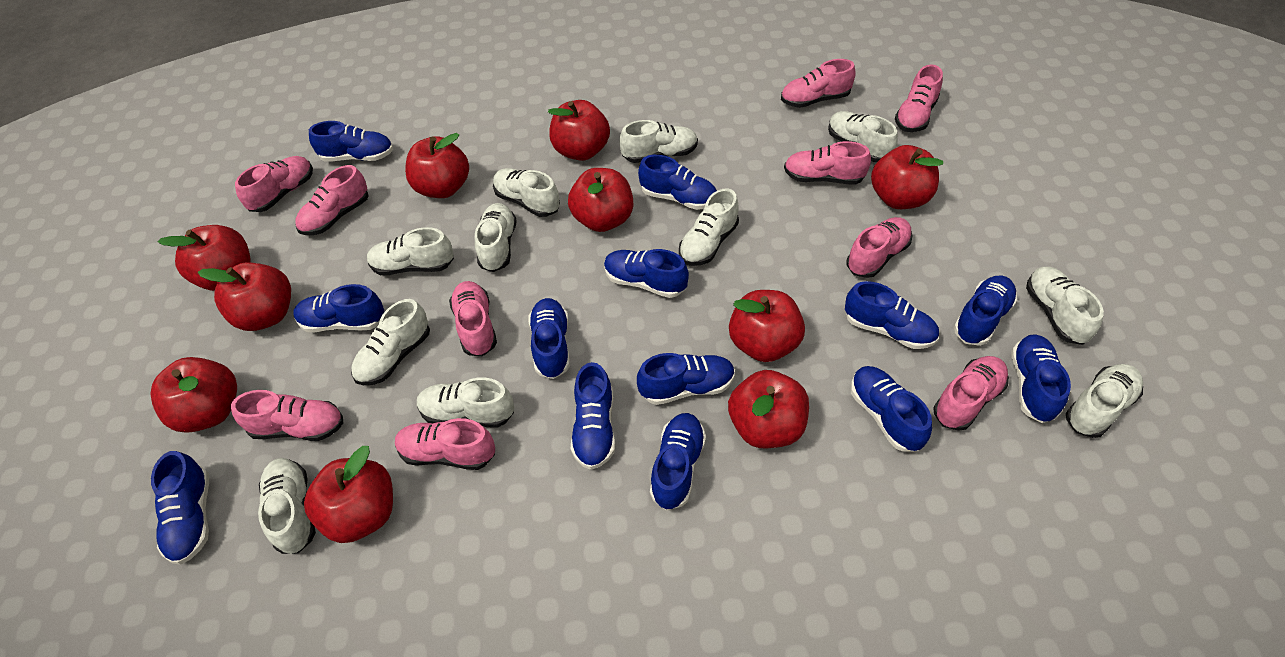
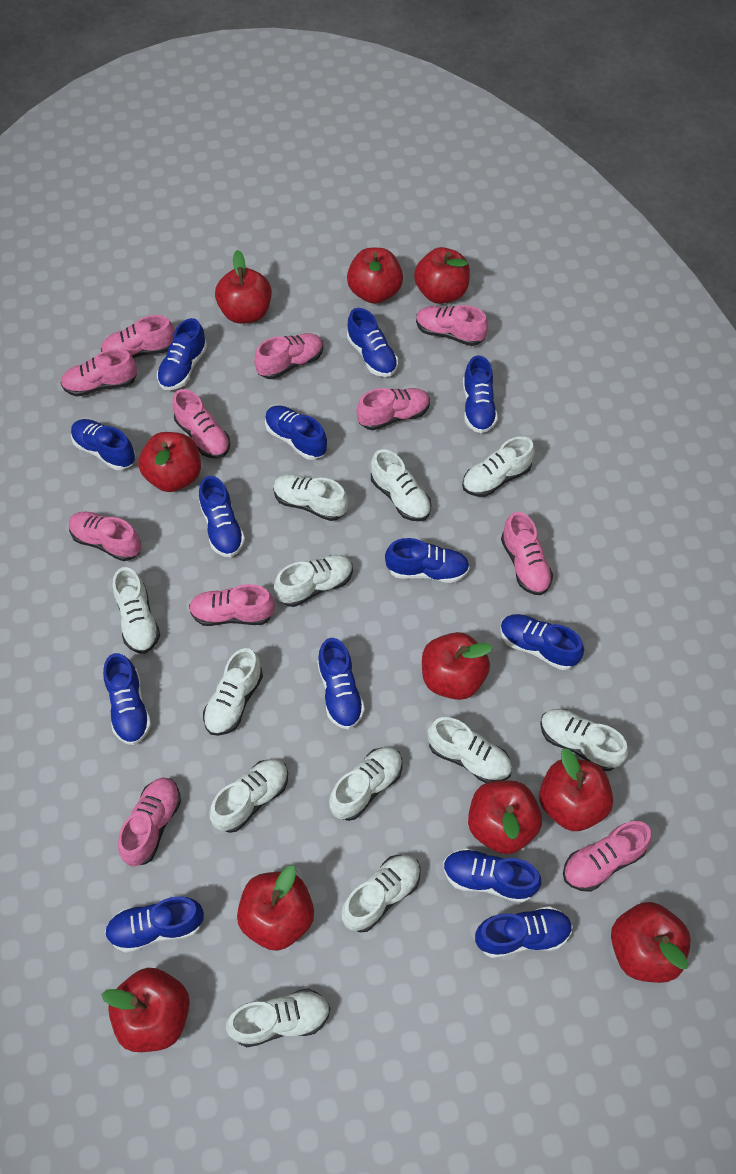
pink shoe: [231,390,343,441] [235,156,313,212] [295,165,369,235] [395,418,495,470] [449,281,497,356] [781,59,856,108] [784,141,871,185] [847,217,912,278] [895,64,943,132] [933,356,1009,431] = 10 -> [61,349,137,397] [69,511,141,561] [101,315,175,358] [118,778,181,866] [172,389,230,459] [189,584,275,626] [254,333,323,379] [356,388,430,430] [416,305,488,346] [501,512,553,595] [563,821,652,892] = 11
white shoe: [258,458,316,554] [351,299,430,385] [367,227,454,275] [417,377,514,428] [475,203,517,272] [493,168,560,217] [620,120,698,163] [679,188,739,266] [828,111,898,162] [1026,267,1104,345] [1066,364,1143,438] = 11 -> [113,567,160,654] [203,648,263,736] [209,759,288,833] [226,988,330,1048] [273,474,348,521] [274,555,353,607] [329,747,402,821] [341,855,420,933] [371,449,431,521] [427,717,512,783] [462,436,535,497] [540,709,628,771] = 12

